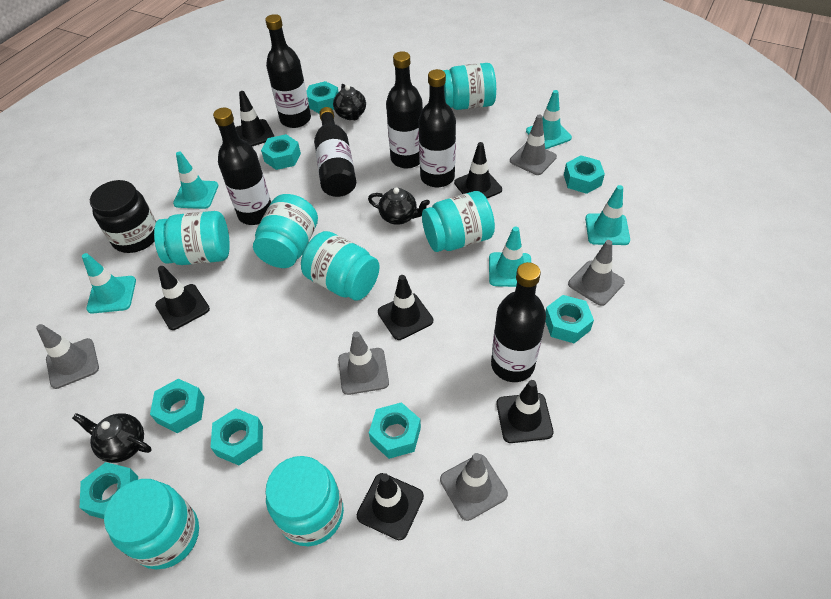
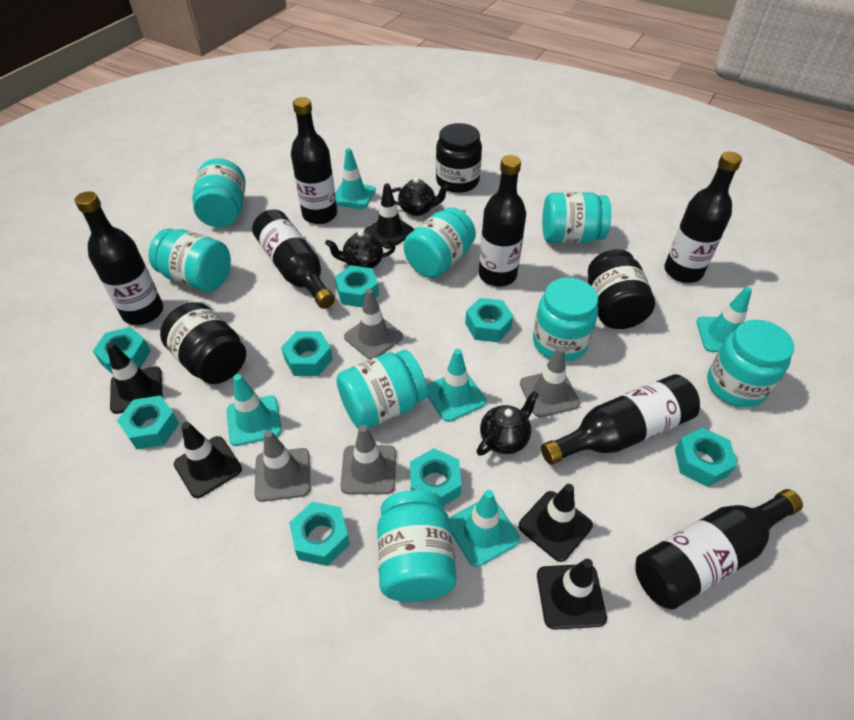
black bottle: [213,108,271,225] [265,14,311,128] [314,107,356,197] [386,51,423,168] [418,69,456,187] [491,262,546,382] = 6 -> [75,191,163,325] [252,209,335,309] [291,97,337,224] [479,155,526,287] [541,374,700,465] [635,489,803,610] [664,152,742,283] = 7
black jar: [90,180,156,253] = 1 -> [160,302,246,384] [436,123,482,193] [588,249,655,329] = 3
black traffic cone: [155,266,210,330] [235,91,274,146] [357,473,424,540] [378,275,433,340] [454,142,502,198] [496,380,554,443] = 6 -> [106,343,163,414] [174,422,242,498] [364,183,414,249] [519,484,593,562] [537,559,607,630] = 5
grey traffic cone: [36,324,99,389] [338,331,389,395] [440,453,508,521] [510,115,557,175] [568,240,625,306] = 5 -> [255,430,310,502] [340,425,396,494] [344,289,403,360] [520,346,580,417] = 4
turquoise jar: [104,479,199,569] [154,211,230,265] [253,194,318,268] [266,456,344,546] [301,231,380,301] [422,191,495,252] [442,63,496,110] = 7 -> [149,228,231,292] [192,158,246,227] [336,350,427,429] [377,490,457,602] [403,207,476,278] [533,278,598,362] [542,192,611,243] [707,320,794,408] = 8

